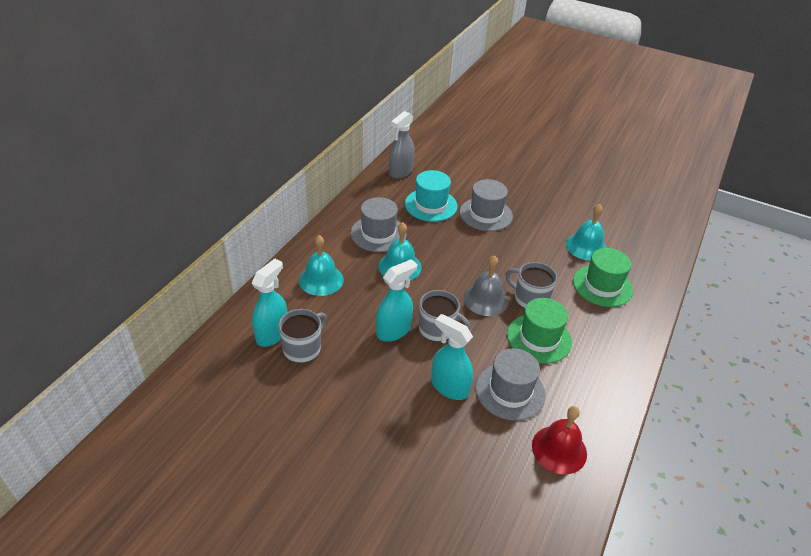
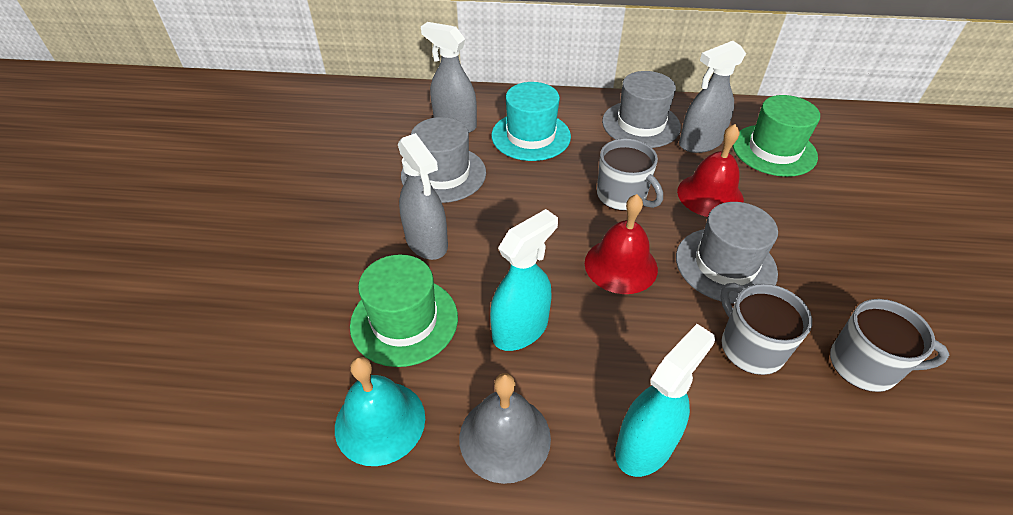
grey spray bottle: [389,111,415,179] = 1 -> [398,133,448,260] [421,22,477,133] [679,41,746,153] = 3
red bell: [532,406,587,474] = 1 -> [585,194,658,294] [677,124,744,217] = 2
turquoise bell: [299,235,344,296] [379,222,422,281] [566,204,607,261] = 3 -> [335,357,425,466] = 1
turquoise spray bottle: [252,259,287,347] [376,259,417,342] [431,314,473,400] = 3 -> [490,209,558,351] [615,324,715,477] = 2

